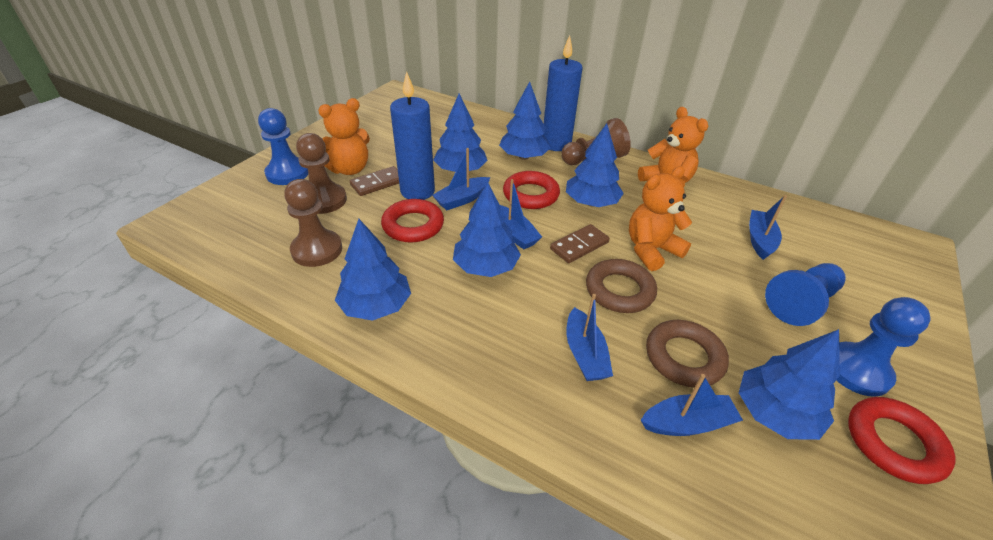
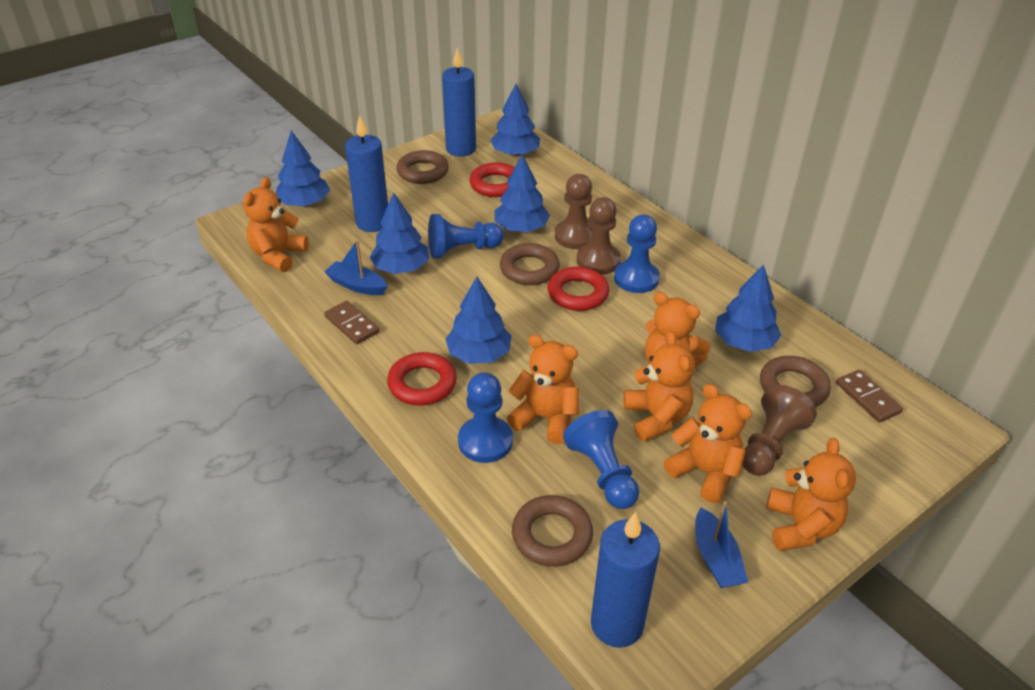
blue boat: [432,148,490,210] [500,179,542,249] [566,294,613,381] [641,374,743,436] [749,195,787,260] = 5 -> [324,240,388,295] [695,501,748,588] = 2
blue candle: [390,71,435,200] [543,35,583,151] = 2 -> [345,115,388,232] [442,48,476,157] [591,512,660,648] = 3
blue pawn: [258,108,308,185] [765,263,846,326] [837,297,931,397] = 3 -> [428,214,504,259] [458,372,513,463] [563,410,639,509] [614,215,660,293] = 4
brown ring: [586,259,657,313] [646,320,729,387] = 2 -> [396,150,449,184] [500,243,560,285] [512,495,593,567] [760,356,831,407] = 4
orange teddy bear: [318,98,370,175] [629,166,692,271] [638,107,708,187] = 3 -> [243,177,309,272] [507,335,579,445] [624,331,695,442] [645,292,710,367] [664,384,752,503] [766,438,856,551] = 6

